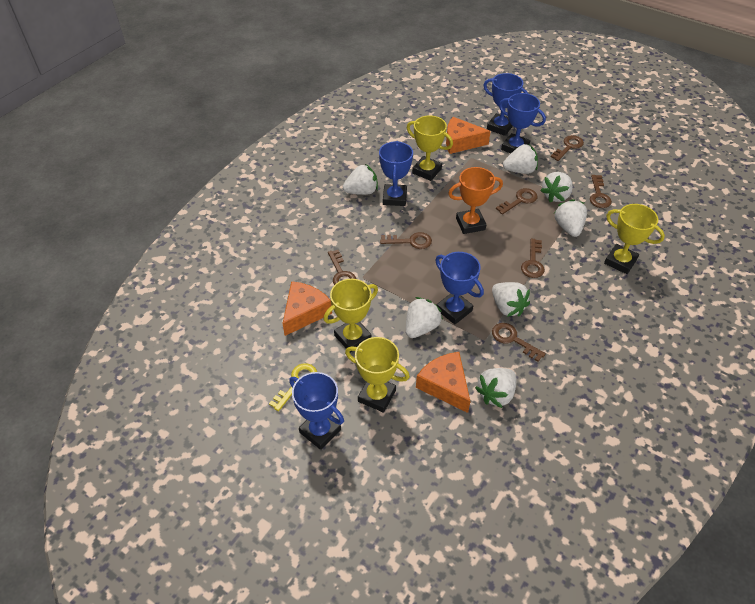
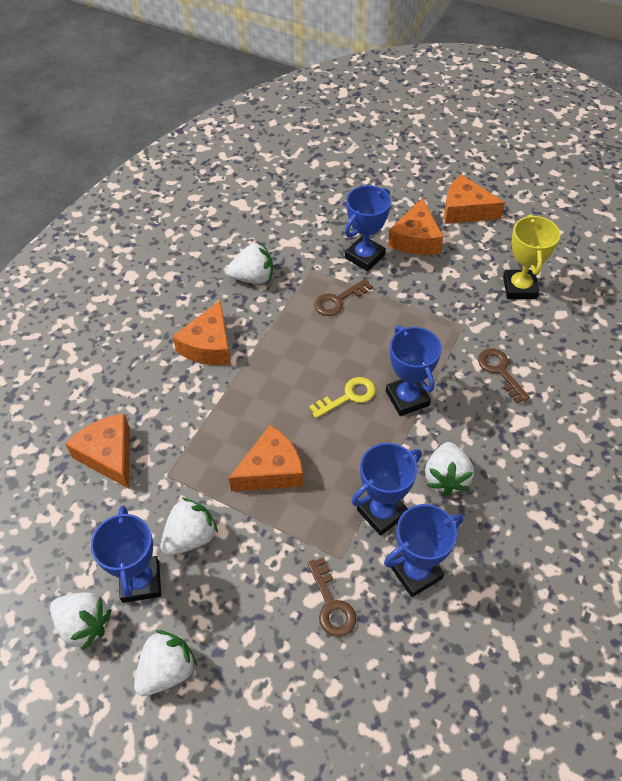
brown key: [328,250,356,285] [380,232,432,249] [492,323,546,362] [496,188,537,215] [521,239,545,278] [550,135,584,161] [590,175,612,208] = 7 -> [307,557,356,637] [314,279,373,316] [478,349,530,403] = 3
orange cheese: [282,281,332,336] [416,352,471,413] [446,117,491,154] = 3 -> [65,414,130,489] [172,300,231,365] [229,425,304,491] [388,197,443,255] [444,175,505,224] = 5
orange trophy: [448,167,503,234] = 1 -> none = 0
white strawberry: [343,164,378,195] [406,297,443,338] [475,368,516,408] [492,282,530,317] [503,144,538,174] [540,172,573,202] [554,199,587,237] = 7 -> [50,592,112,650] [134,630,197,696] [160,498,218,555] [227,242,273,284] [425,442,474,496] = 5
yellow trophy: [324,279,378,353] [345,337,410,413] [407,116,453,181] [604,204,665,274] = 4 -> [503,214,560,299] = 1

